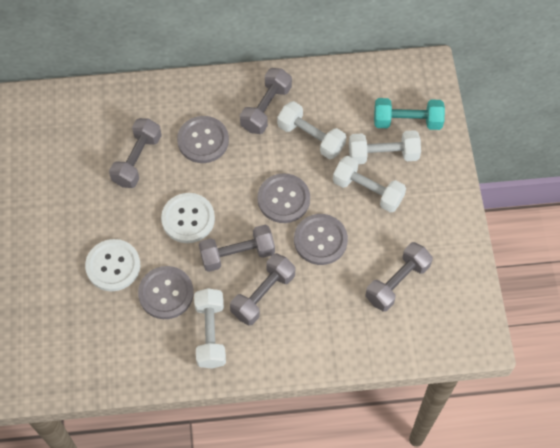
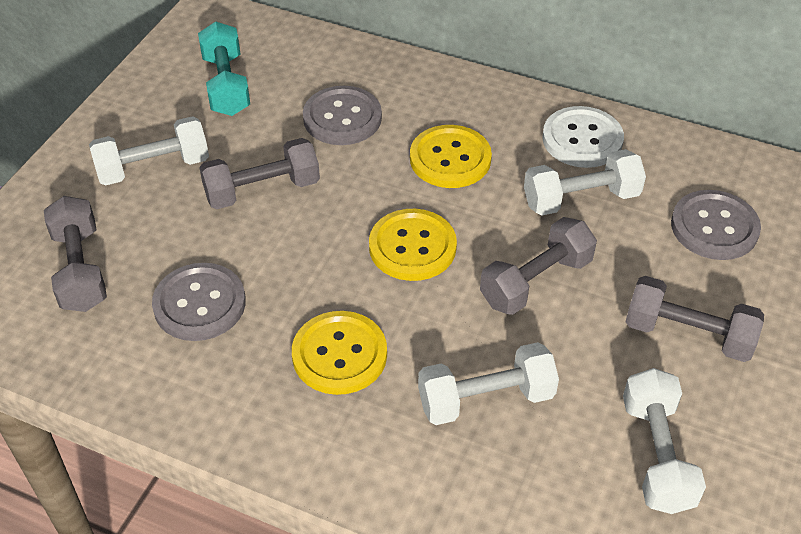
grey button: [138,266,194,319] [177,116,229,163] [257,173,310,223] [294,214,348,265] = 4 -> [152,263,246,341] [303,86,382,145] [671,190,761,260] = 3
grey dumbbell: [109,118,162,188] [199,225,275,272] [230,253,295,326] [240,68,292,134] [365,242,433,312] = 5 -> [44,196,107,312] [199,138,320,209] [480,217,597,315] [625,276,764,362] = 4
white button: [85,239,140,291] [161,193,215,243] = 2 -> [542,106,624,168] = 1
yellow button: none = 0 -> [292,311,387,395] [369,209,457,281] [410,125,492,188] = 3

